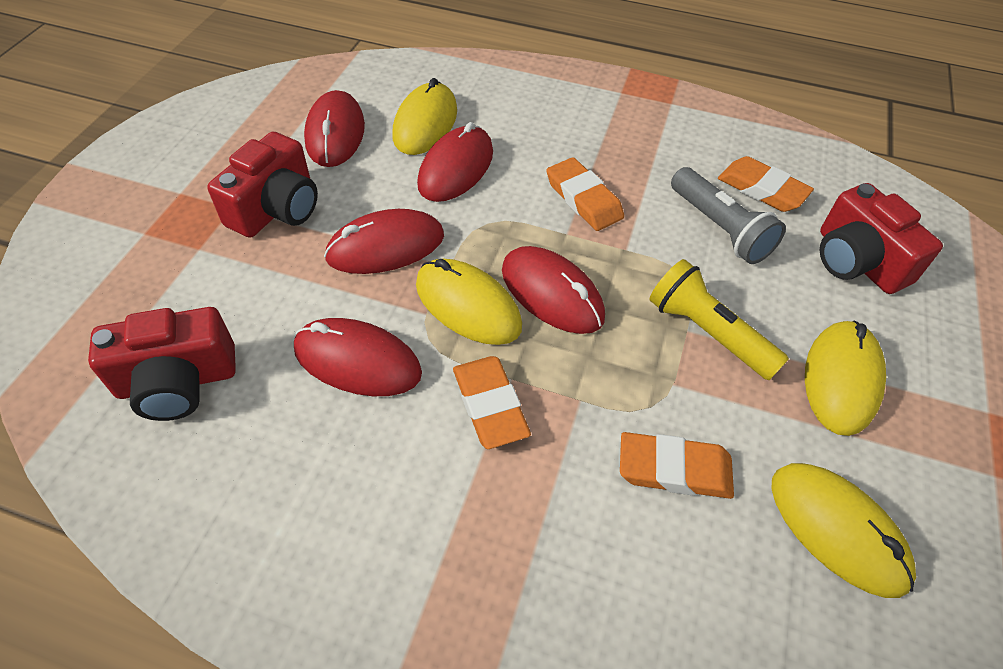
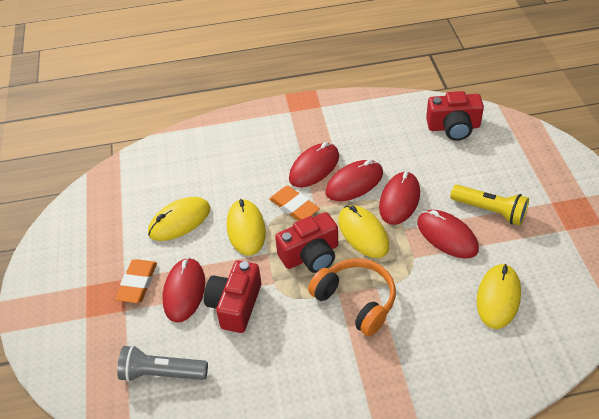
orange eraser: [453,356,531,449] [546,157,624,231] [620,432,734,499] [718,156,814,212] = 4 -> [115,259,157,303] [269,186,320,221] = 2
orange headphones: none = 0 -> [308,258,396,336] = 1

